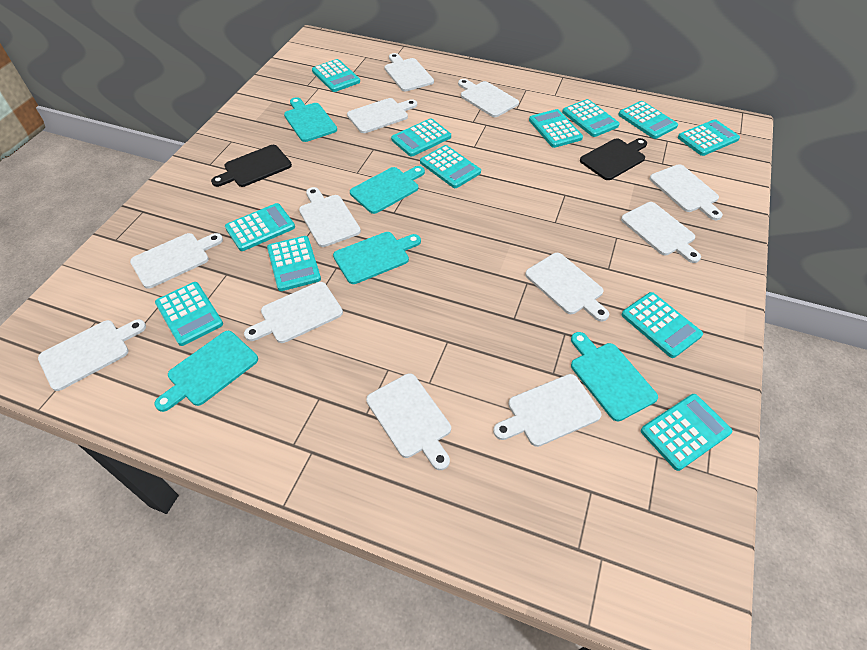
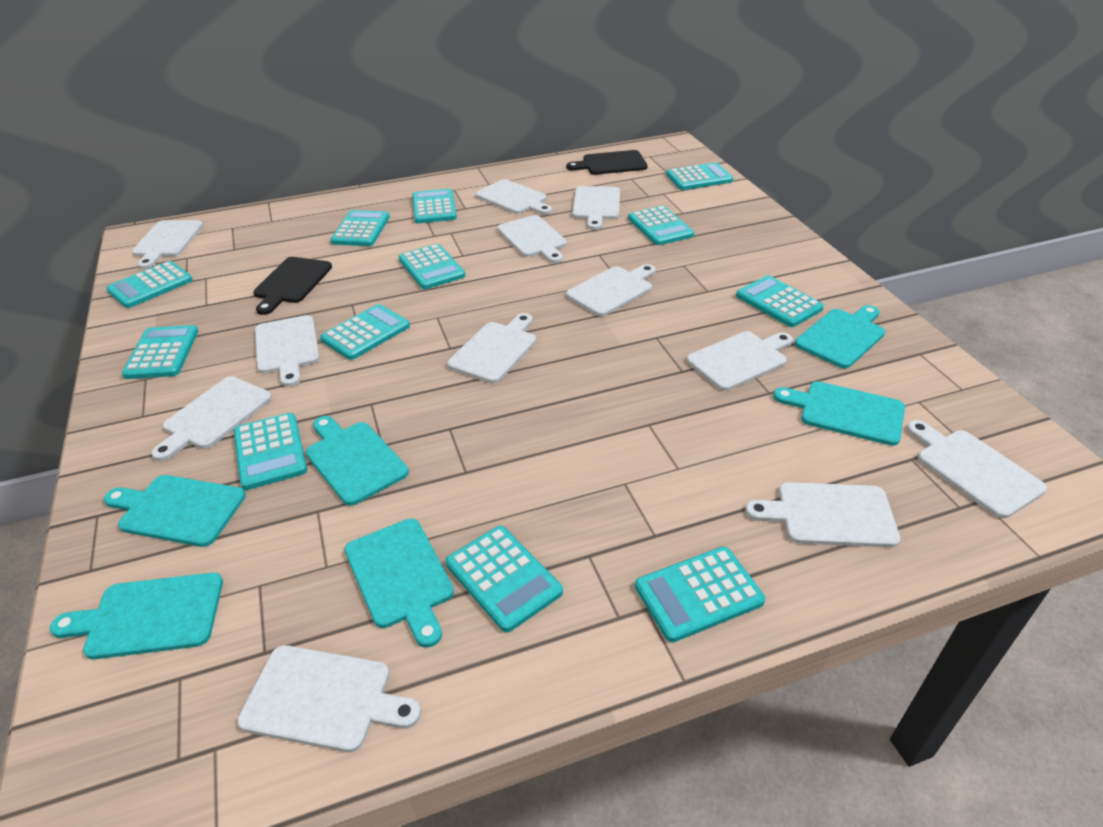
turquoise cutting board: [154,331,258,412] [284,97,337,142] [333,232,421,284] [350,166,425,214] [571,332,658,422] = 5 -> [50,573,223,659] [104,475,246,547] [306,416,409,506] [345,518,454,648] [773,381,905,446] [795,305,885,368] = 6

